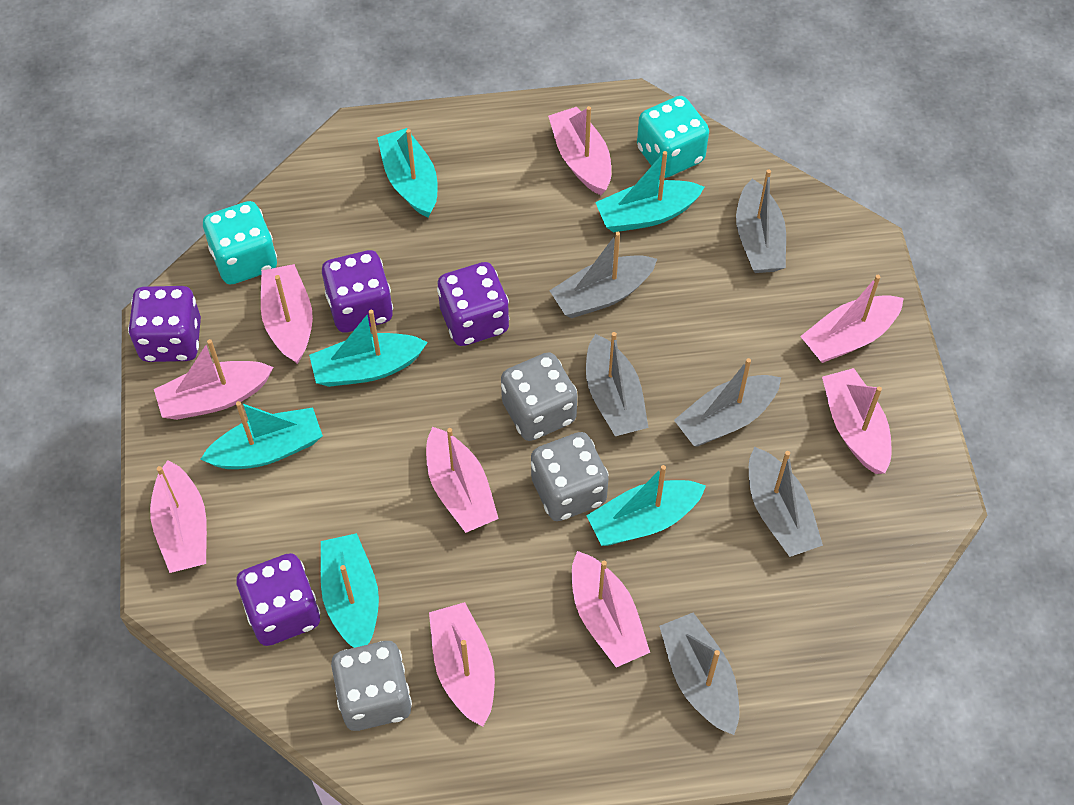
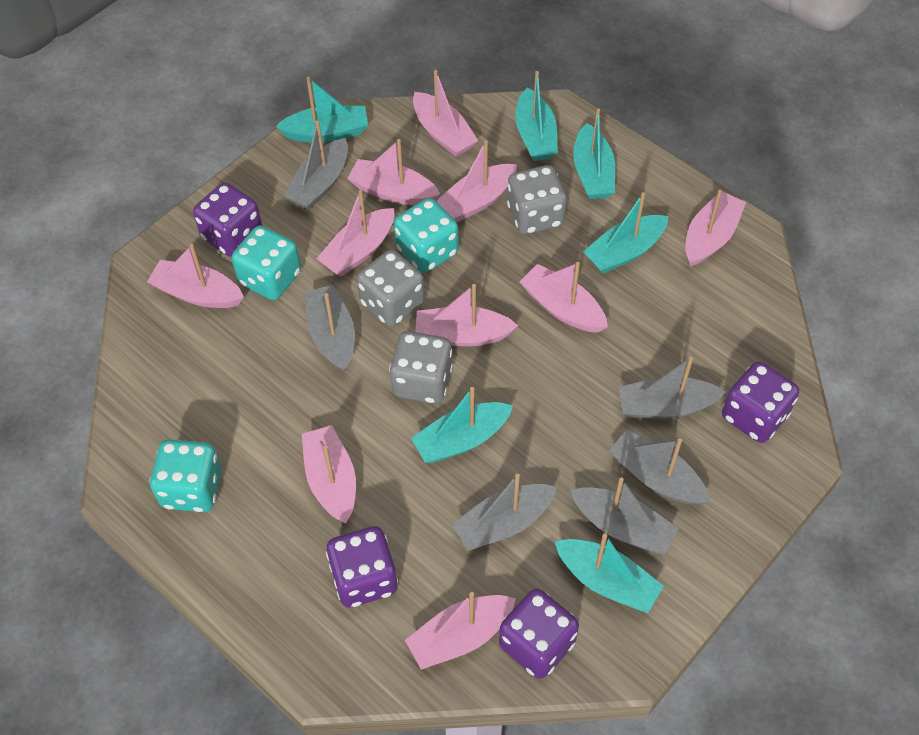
pink boat: [150,460,207,573] [154,339,274,420] [261,264,313,364] [426,427,499,533] [429,602,495,727] [548,106,611,195] [572,551,650,667] [800,275,904,363] [822,368,891,474] = 9 -> [147,244,244,308] [302,425,356,523] [316,190,395,276] [347,139,440,205] [405,592,516,670] [413,70,479,157] [415,284,518,347] [436,140,517,223] [519,262,608,333] [685,190,746,266] = 10
turquoise dice: [203,201,277,285] [637,96,709,178] = 2 -> [150,439,222,512] [232,225,301,300] [394,198,459,273] = 3

